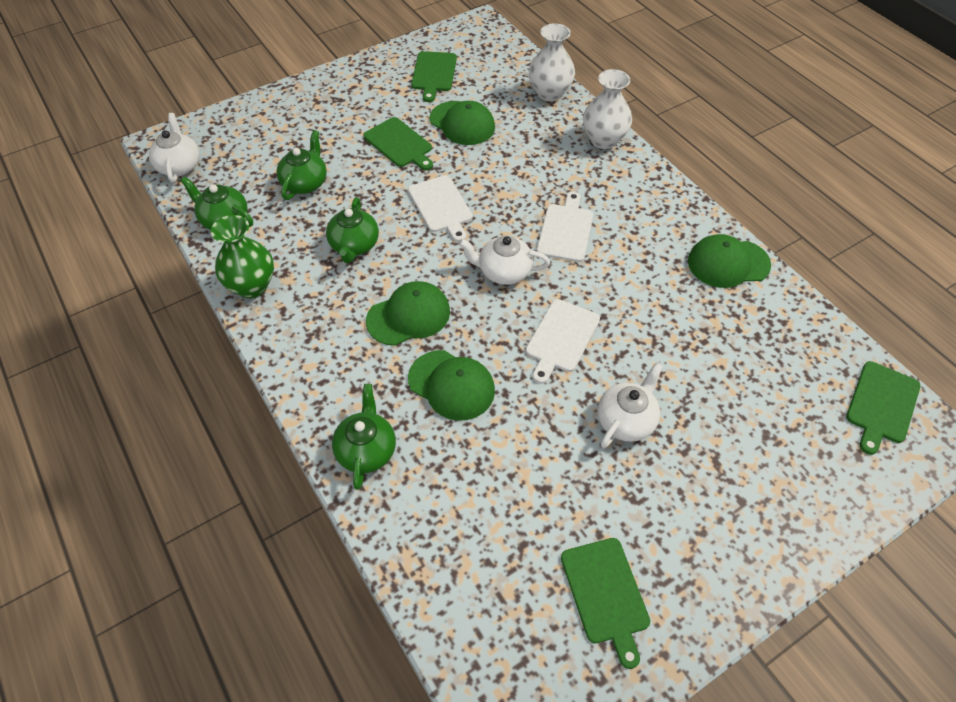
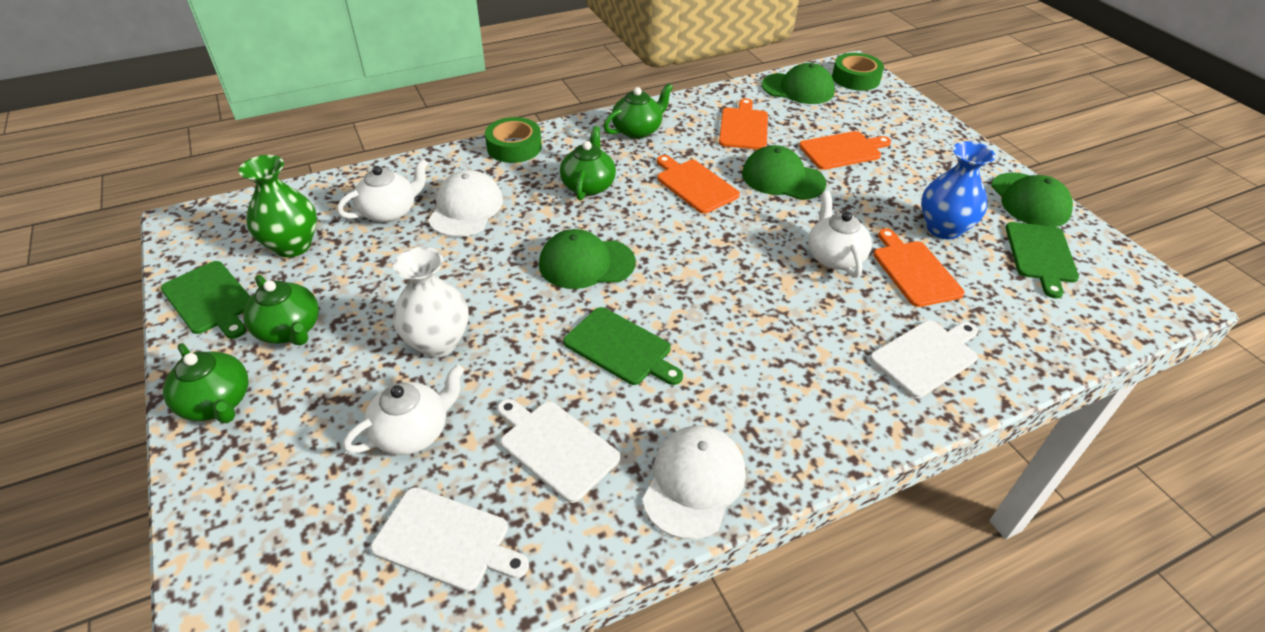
blue vase: none = 0 -> [921,141,995,239] = 1
green cutting board: [363,117,433,170] [411,51,457,102] [561,538,650,669] [846,361,921,455] = 4 -> [161,261,251,339] [563,307,683,385] [1006,222,1079,298] = 3
green tape: none = 0 -> [485,117,542,163] [832,53,884,91] = 2
orange cutting board: none = 0 -> [657,155,740,214] [719,98,768,150] [799,131,891,170] [873,229,965,307] = 4
white cap: none = 0 -> [428,170,503,237] [642,426,746,539] = 2
white vase: [529,23,575,101] [583,69,632,149] = 2 -> [393,247,469,357] = 1

